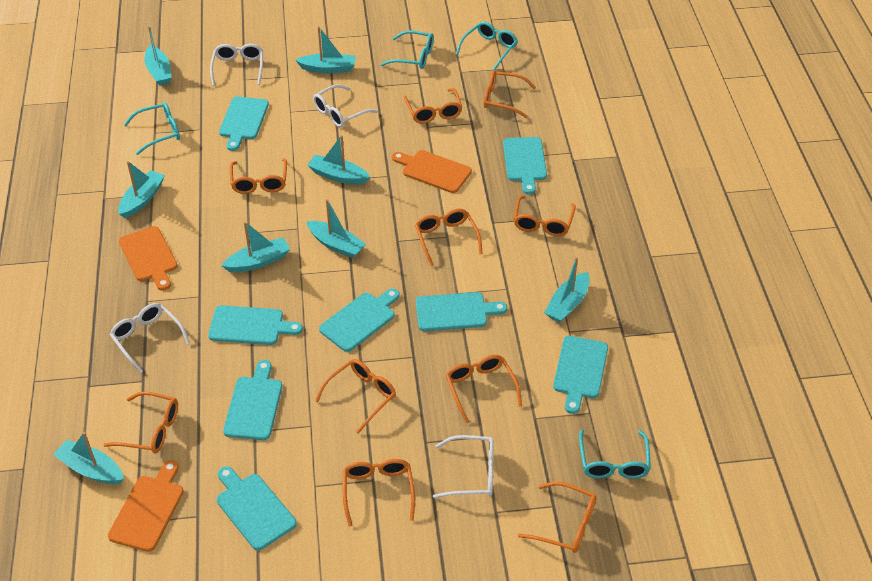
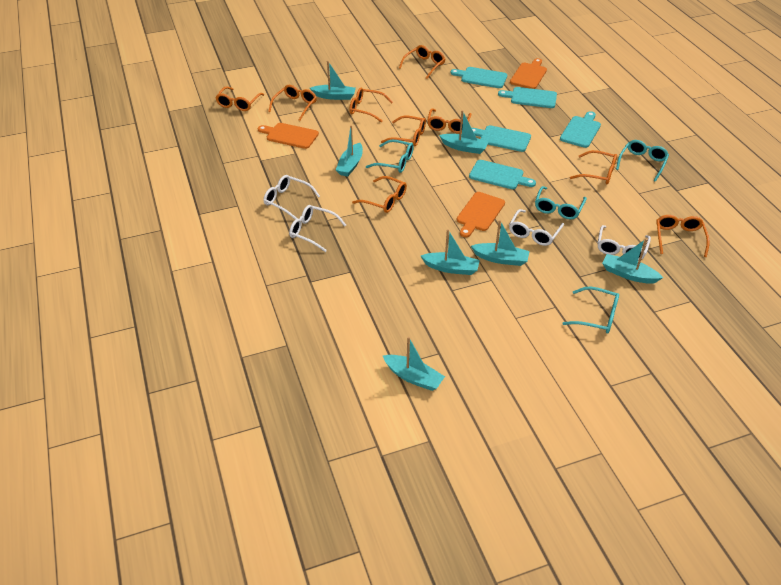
orange glasses: [104,391,178,453] [230,159,287,194] [315,359,396,434] [343,459,415,527] [404,88,462,124] [415,209,483,266] [445,355,522,423] [484,70,536,118] [514,196,576,236] [518,482,596,553] = 10 -> [215,86,264,111] [268,85,317,121] [349,88,393,122] [352,176,407,213] [381,115,426,146] [399,45,445,79] [427,108,471,133] [570,150,617,185] [656,215,710,257] = 9
turquoise boat: [53,432,124,484] [118,161,165,218] [145,26,172,86] [221,221,290,273] [295,26,355,73] [306,199,366,258] [307,135,370,184] [544,257,590,323] = 8 -> [310,61,356,100] [336,125,363,177] [383,337,445,391] [421,229,480,275] [439,110,489,154] [471,220,530,266] [602,238,663,284] = 7
turquoise cutting board: [208,305,303,345] [217,466,297,551] [219,97,269,151] [223,360,282,440] [319,288,400,352] [416,292,507,331] [503,137,547,195] [553,336,608,414] = 8 -> [451,67,507,88] [469,160,536,189] [472,125,531,152] [498,87,557,108] [560,111,601,148] = 5

